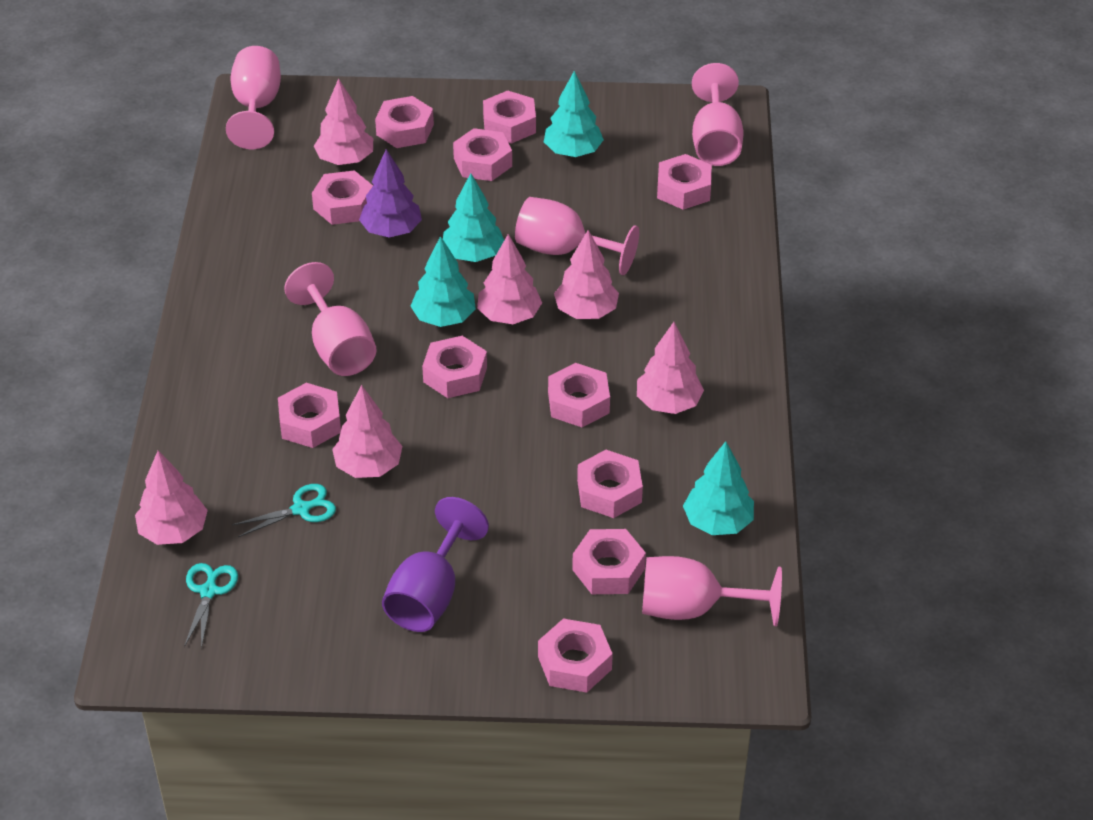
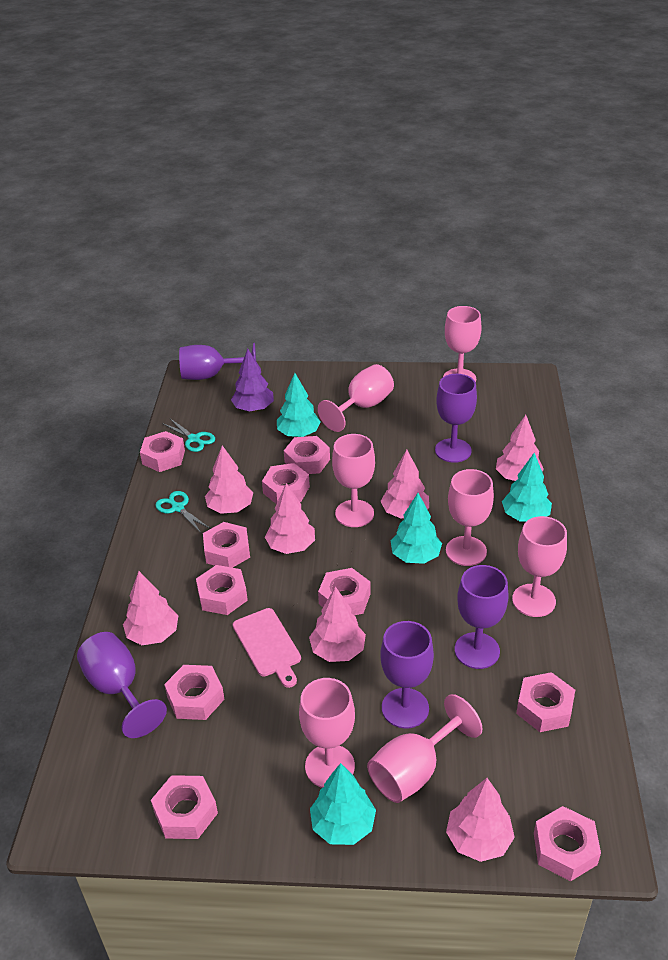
pink cutting board: none = 0 -> [233,608,301,688] = 1
pink goblet: [226,46,281,149] [284,262,377,376] [515,197,639,275] [642,556,782,626] [692,63,744,166] = 5 -> [299,678,355,788] [318,364,394,432] [332,434,375,527] [367,694,482,803] [443,306,482,382] [446,469,494,566] [512,516,567,617] = 7
pink nut: [278,383,341,448] [312,170,373,225] [375,96,434,148] [422,336,487,398] [453,128,512,181] [483,90,536,144] [538,618,613,693] [548,363,610,427] [572,529,646,594] [577,450,643,518] [657,154,712,210] = 11 -> [140,431,185,472] [151,775,218,839] [164,665,225,720] [196,565,248,615] [203,522,250,568] [262,463,310,504] [284,436,330,474] [318,568,371,615] [516,672,575,732] [534,806,601,881] = 10
pink tree: [135,451,208,545] [314,78,373,165] [332,385,402,478] [477,234,542,324] [554,230,619,319] [637,322,704,414] = 6 -> [123,571,178,645] [205,445,253,514] [265,483,315,554] [309,586,366,662] [381,450,429,518] [446,778,515,862] [496,415,544,481] = 7
purple goblet: [382,497,489,632] = 1 -> [77,632,167,738] [179,343,256,380] [380,621,434,728] [435,374,477,463] [455,565,508,669] = 5

